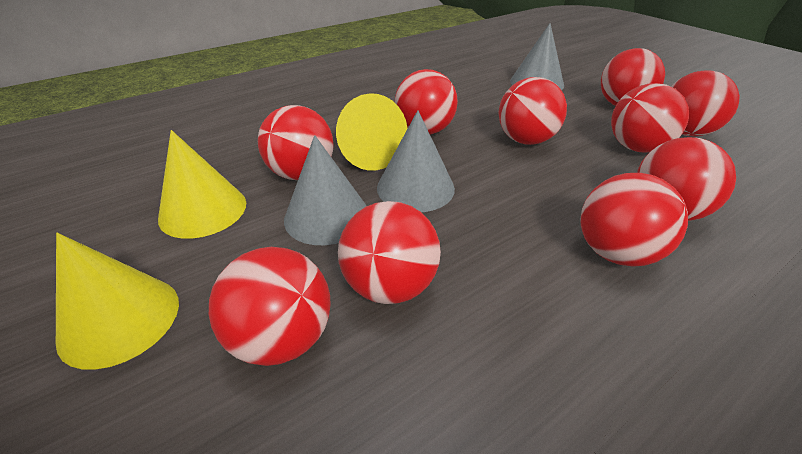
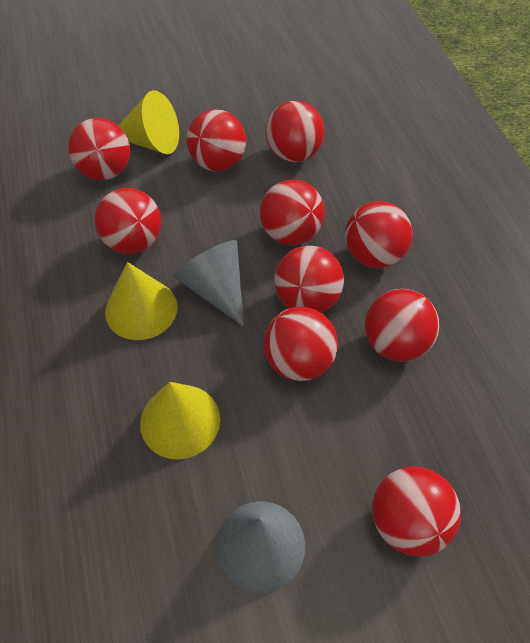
grey cone: [284,135,366,245] [377,110,455,212] [510,23,564,90] = 3 -> [173,240,244,327] [216,501,305,593] = 2

